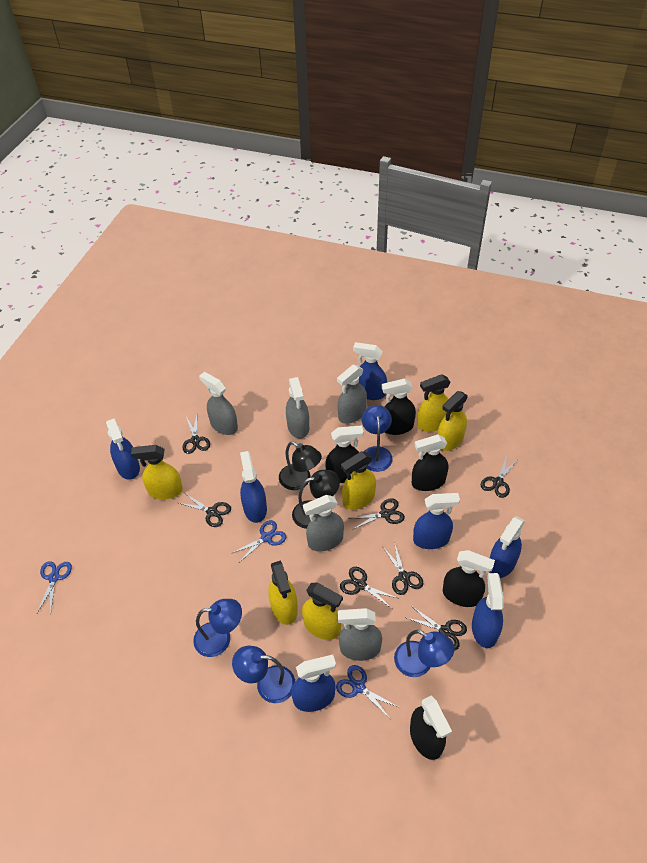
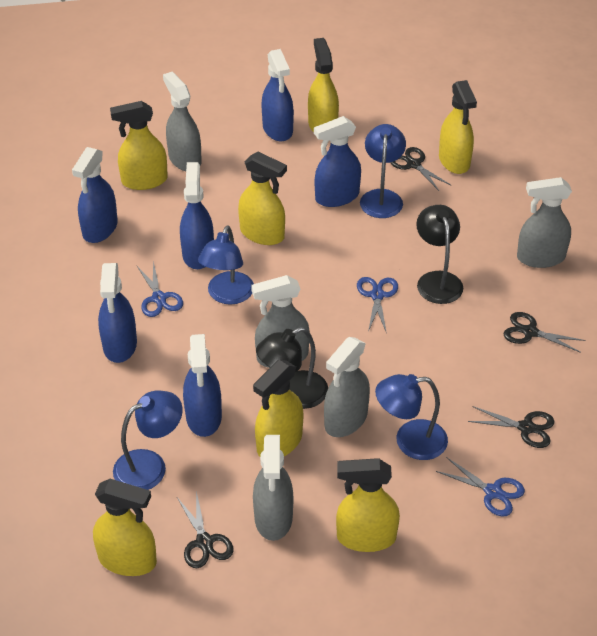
black scissors: [179,494,231,527] [182,415,210,454] [340,567,397,609] [348,498,405,530] [382,545,424,595] [407,607,467,650] [481,455,518,498] = 7 -> [177,491,233,568] [390,147,452,191] [468,406,555,448] [503,312,585,353] = 4
black spray bottle: [325,425,364,483] [382,379,416,435] [410,696,452,760] [412,435,448,491] [443,550,495,607] = 5 -> none = 0
blue spray bottle: [106,419,140,480] [240,451,267,523] [291,655,336,712] [353,342,387,400] [413,493,460,549] [472,573,504,648] [489,516,525,578] = 7 -> [72,147,118,243] [98,263,137,363] [180,162,214,269] [183,334,222,437] [261,49,294,142] [314,116,361,207] = 6
yellow spray bottle: [131,445,183,499] [268,561,298,625] [302,583,343,640] [341,451,376,510] [417,374,451,432] [437,391,468,451] = 6 -> [93,479,157,576] [110,101,168,190] [238,152,287,245] [253,360,303,456] [308,38,339,132] [336,458,400,552] [439,80,477,174] = 7

